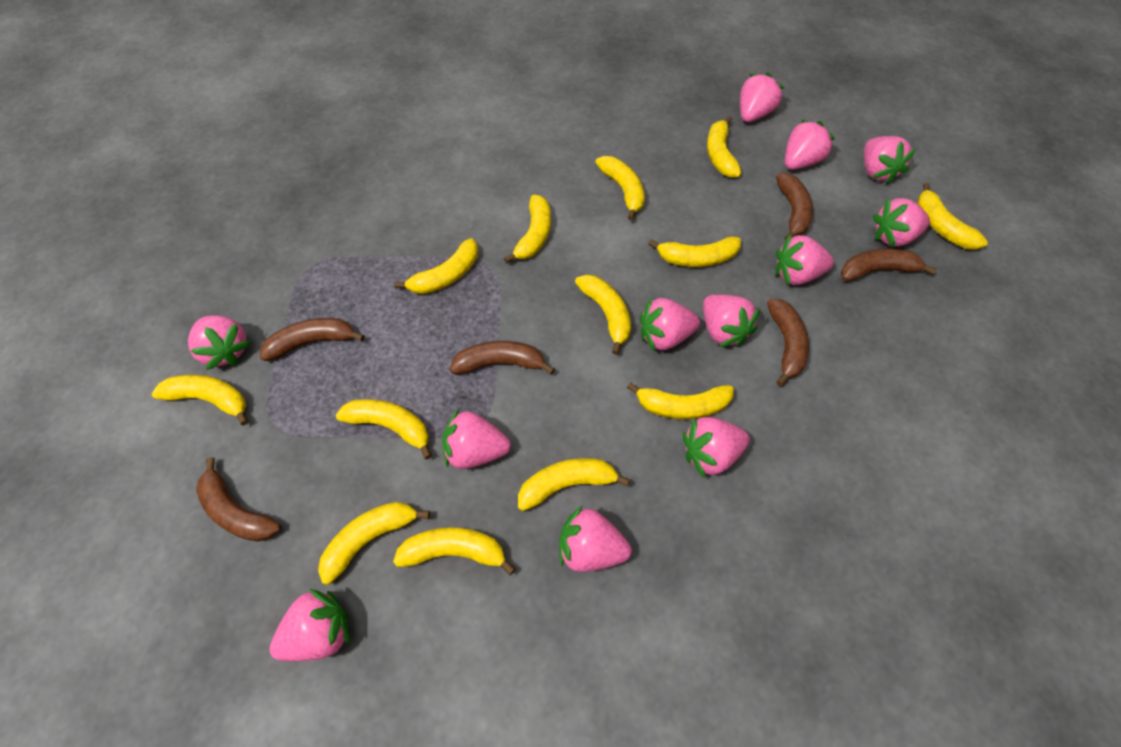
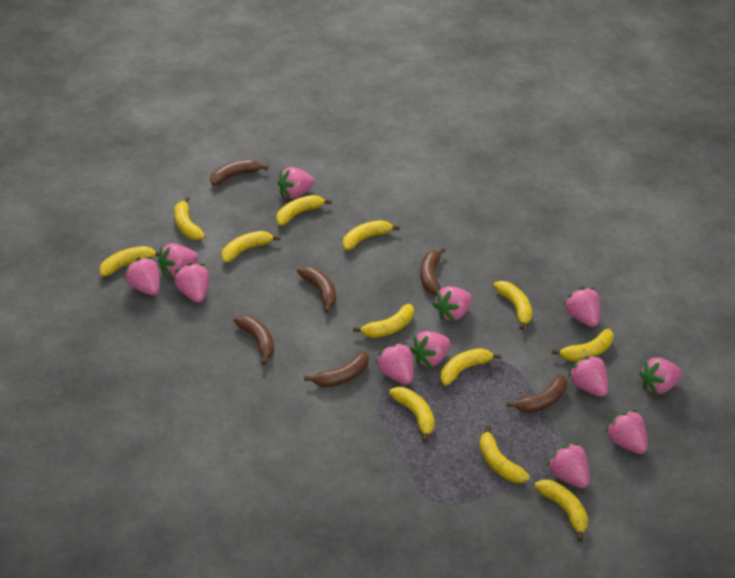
yellow banana: [152,375,248,426] [318,502,430,585] [336,399,432,459] [393,527,516,575] [394,238,478,294] [504,195,551,263] [518,458,630,511] [575,274,631,355] [595,156,645,220] [627,382,734,419] [648,237,741,267] [707,116,742,178] [917,183,988,250] = 13 -> [99,246,160,277] [174,197,205,240] [222,231,280,263] [276,195,331,226] [343,220,400,250] [353,304,414,338] [389,387,435,442] [441,348,501,386] [479,425,530,483] [493,281,532,330] [535,480,588,541] [552,329,614,361] = 12

